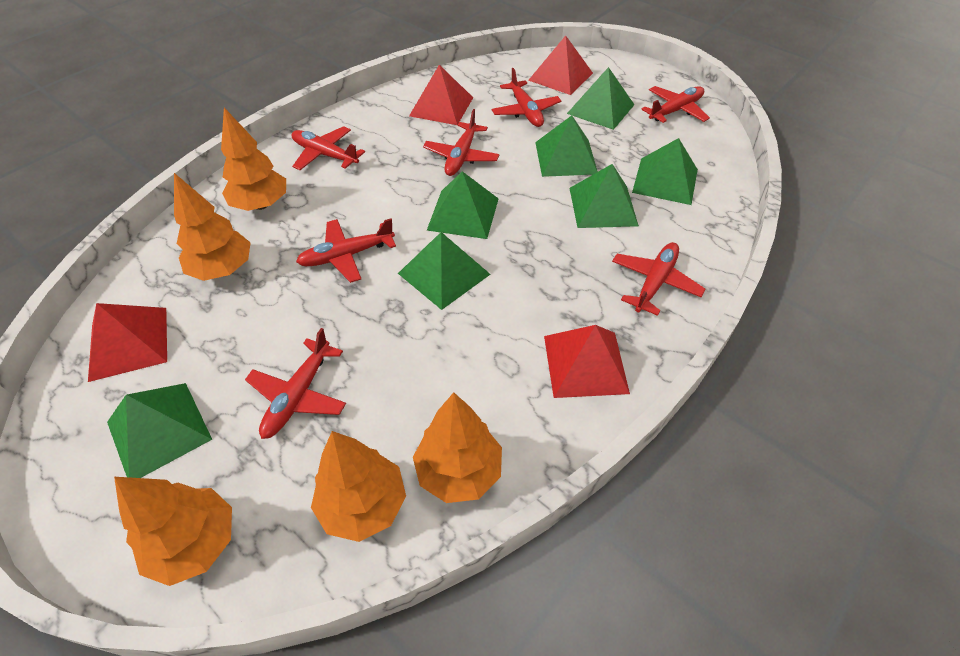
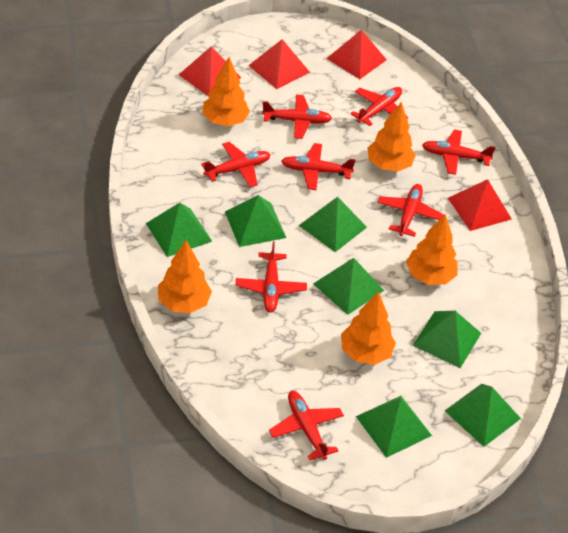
red plane: [245,328,346,439] [291,126,365,170] [296,218,396,283] [423,109,500,176] [492,68,561,127] [612,242,705,316] [641,86,710,123] = 7 -> [201,142,271,187] [236,241,307,313] [262,95,332,139] [269,391,344,460] [281,143,356,190] [350,87,408,126] [377,184,444,237] [422,129,496,175] = 8

